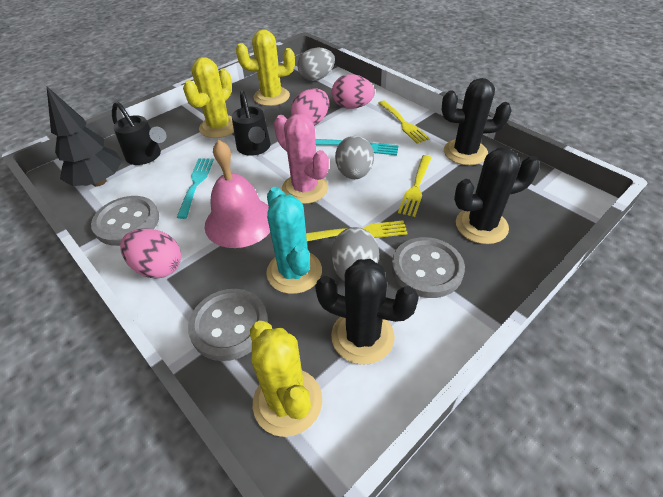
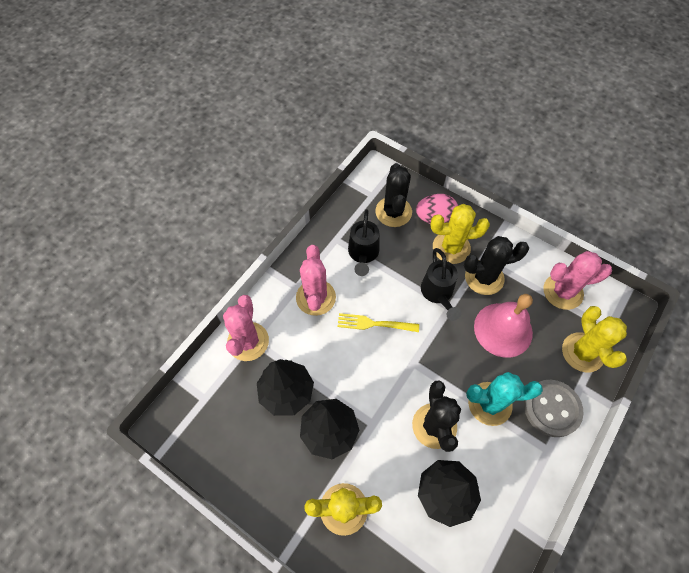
black tree: [46,86,122,186] = 1 -> [257,359,314,416] [300,399,359,459] [418,460,481,527] = 3
grey button: [91,196,159,246] [188,289,268,361] [392,237,465,298] = 3 -> [524,380,583,437] = 1
grey egg: [298,48,335,81] [331,227,379,281] [335,136,374,179] = 3 -> none = 0
pink cactus: [274,113,329,204] = 1 -> [223,295,269,361] [296,245,336,316] [543,251,612,310] = 3
pink egg: [120,228,181,279] [291,88,329,126] [332,74,375,109] = 3 -> [416,194,458,224] = 1
turquoise fork: [176,158,214,219] [316,139,399,155] = 2 -> none = 0
yellow fork: [306,220,408,241] [378,101,430,144] [398,155,432,217] = 3 -> [337,313,419,332] = 1

